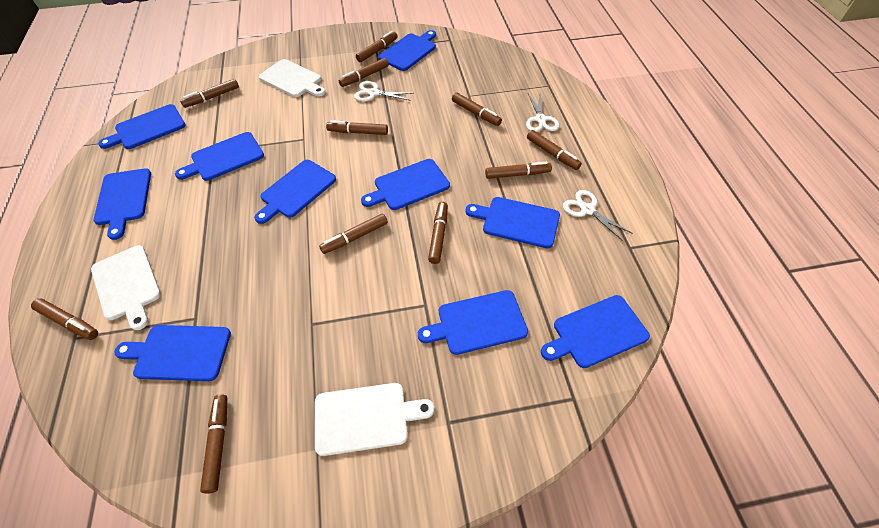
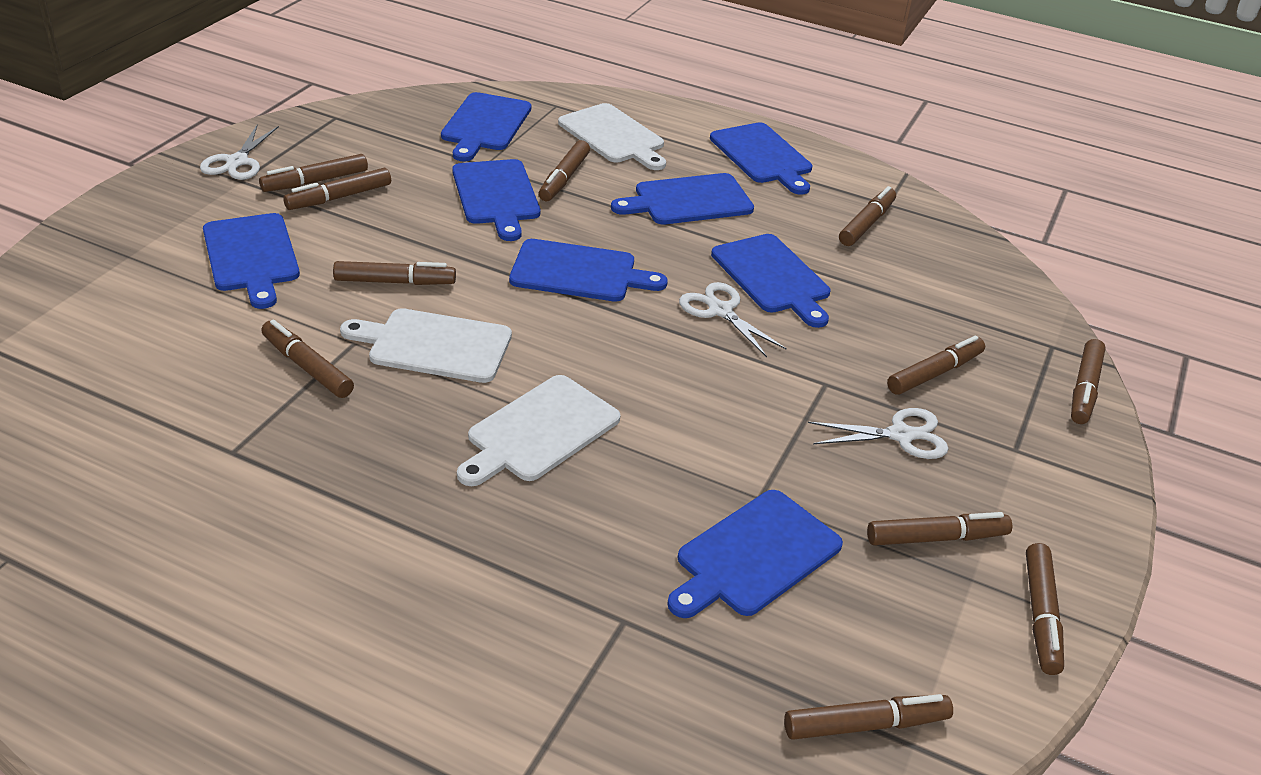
blue cutting board: [94,168,151,240] [98,104,186,149] [114,325,231,381] [175,132,264,181] [254,160,336,224] [361,159,450,210] [378,30,436,71] [418,290,528,355] [465,197,560,248] [541,295,650,368] = 10 -> [203,213,300,309] [441,92,531,162] [452,159,540,241] [509,239,668,302] [611,173,754,224] [667,490,843,618] [710,122,812,195] [711,234,830,328] = 8

